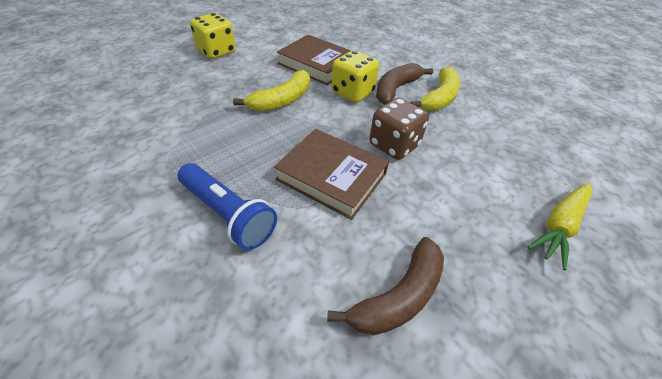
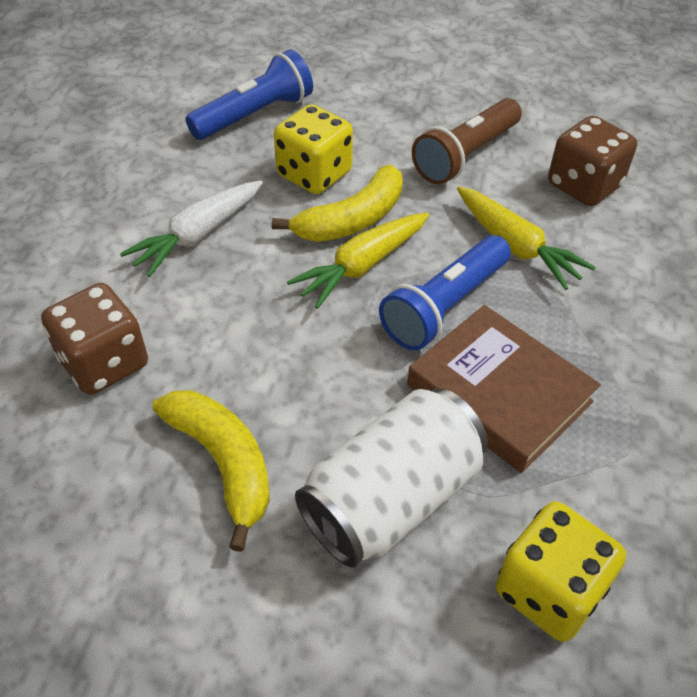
blue flashlight: [178,163,277,250] = 1 -> [186,49,313,140] [379,235,511,351] = 2
brown banana: [327,237,444,336] [376,63,433,105] = 2 -> none = 0
brown book: [274,129,389,220] [277,35,351,85] = 2 -> [407,305,601,473] = 1
brown dice: [369,98,429,160] = 1 -> [41,283,148,395] [548,116,637,206] = 2
brown flashlight: none = 0 -> [412,98,522,184] = 1
white can: none = 0 -> [295,388,488,568] = 1
white carrot: none = 0 -> [120,181,263,277] = 1
yellow carrot: [528,183,593,270] = 1 -> [287,213,429,309] [457,187,596,290] = 2

